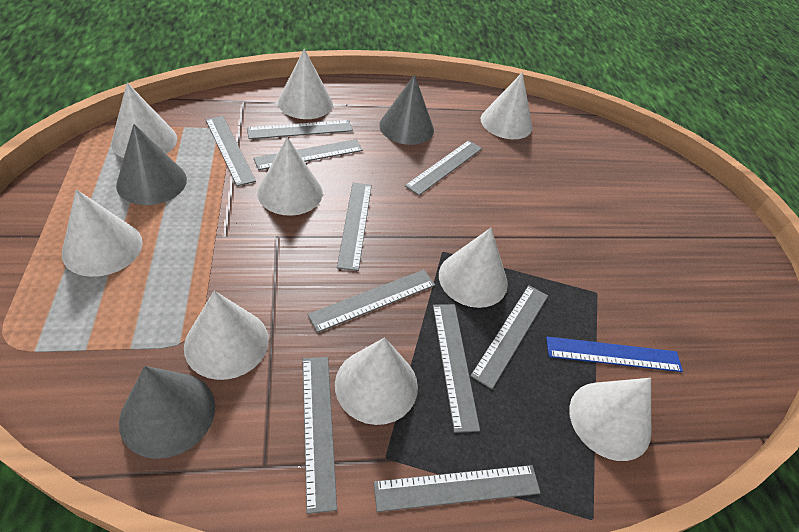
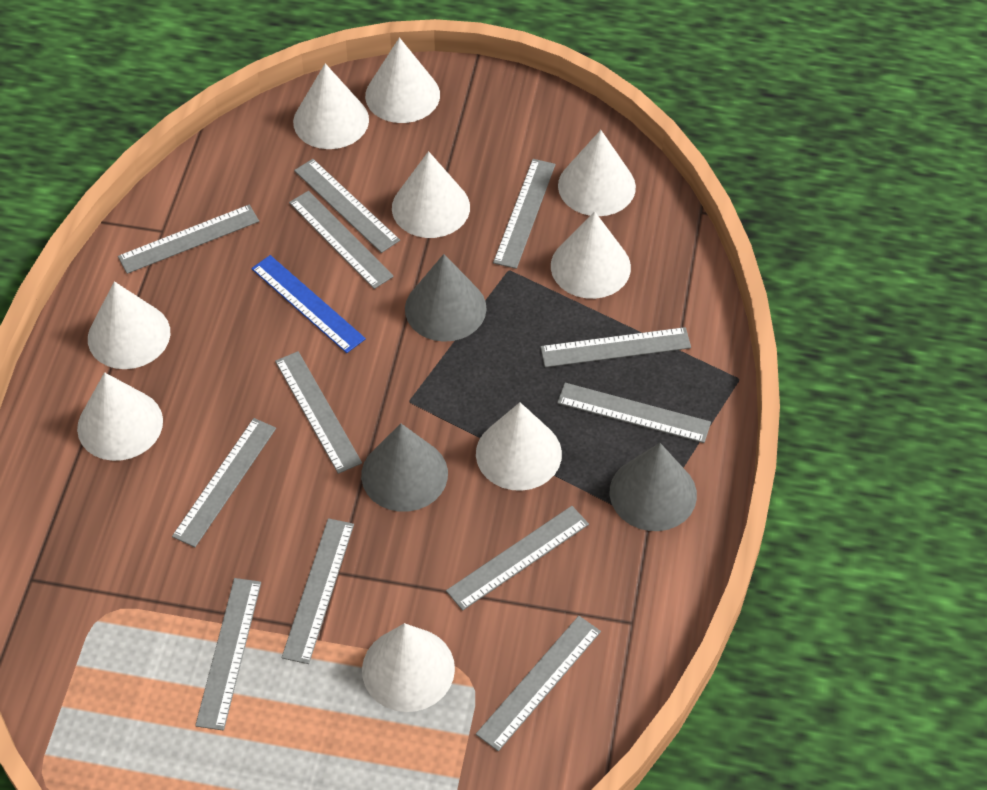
grey ruler: [205,116,256,186] [247,120,353,139] [253,139,363,170] [303,357,337,514] [307,270,435,333] [337,183,372,271] [374,465,540,512] [405,140,482,196] [433,304,480,433] [470,285,548,389] = 10 -> [118,205,259,274] [172,418,276,547] [195,578,261,731] [275,351,362,474] [282,518,354,664] [289,191,394,289] [294,159,400,253] [446,506,589,611] [476,616,601,751] [493,159,556,269] [540,327,691,367] [557,383,711,443] = 12

